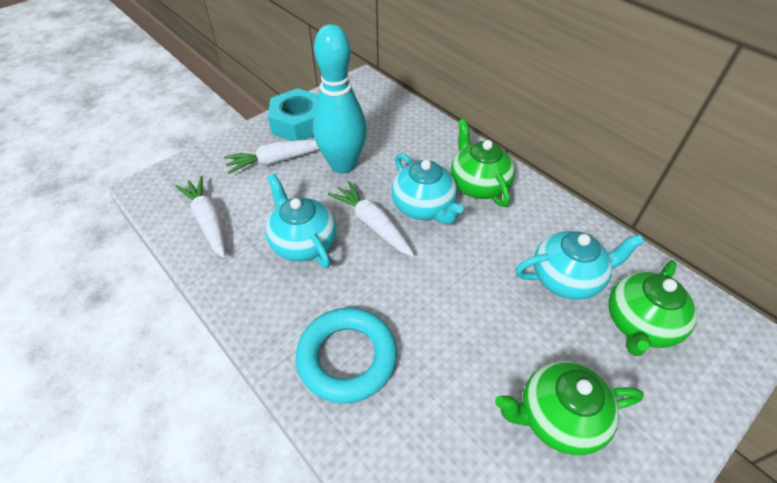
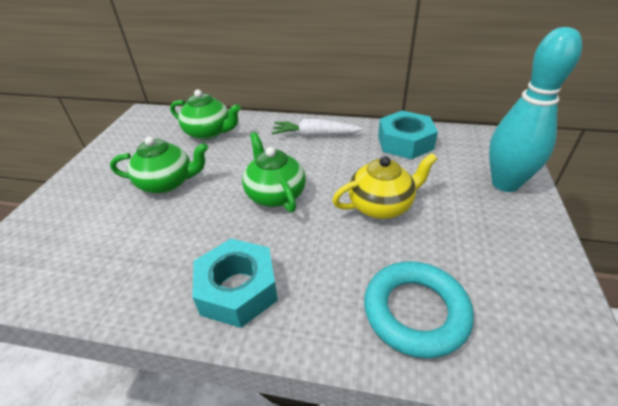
turquoise nut: [268,88,319,141] = 1 -> [192,239,278,328] [378,111,438,159] = 2
turquoise teapot: [265,173,337,268] [391,153,464,225] [515,231,644,300] = 3 -> none = 0
white carrot: [175,176,225,258] [224,140,319,174] [328,181,414,257] = 3 -> [272,119,363,137] = 1
yellow teapot: none = 0 -> [332,153,437,219] = 1

